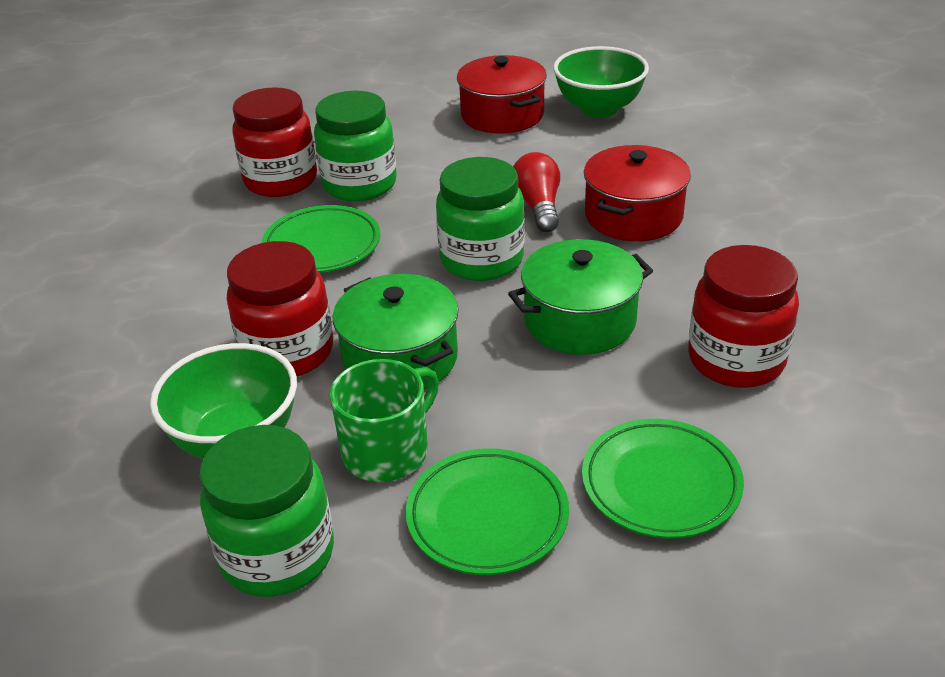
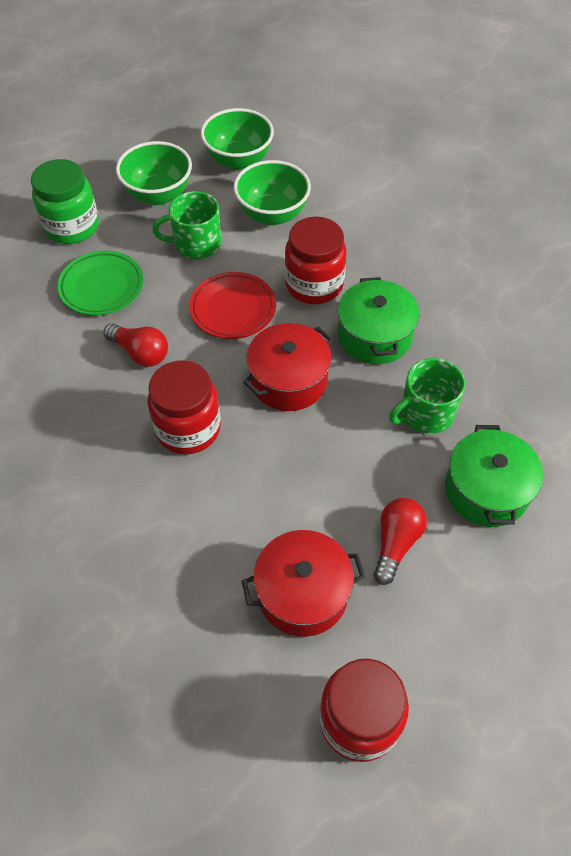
green bowl: [150,343,297,459] [553,46,649,118] = 2 -> [116,141,192,205] [201,108,274,170] [234,160,311,225] = 3
green jar: [199,425,334,597] [314,91,397,202] [436,157,525,281] = 3 -> [31,159,99,244] = 1
green mug: [330,359,439,482] = 1 -> [152,191,221,259] [389,358,465,434] = 2
green plate: [262,205,380,273] [406,448,569,575] [582,419,744,539] = 3 -> [58,251,143,315] = 1
red light bulb: [513,152,560,232] = 1 -> [103,323,168,367] [374,498,427,585] = 2
red plate: none = 0 -> [190,272,276,339] = 1

